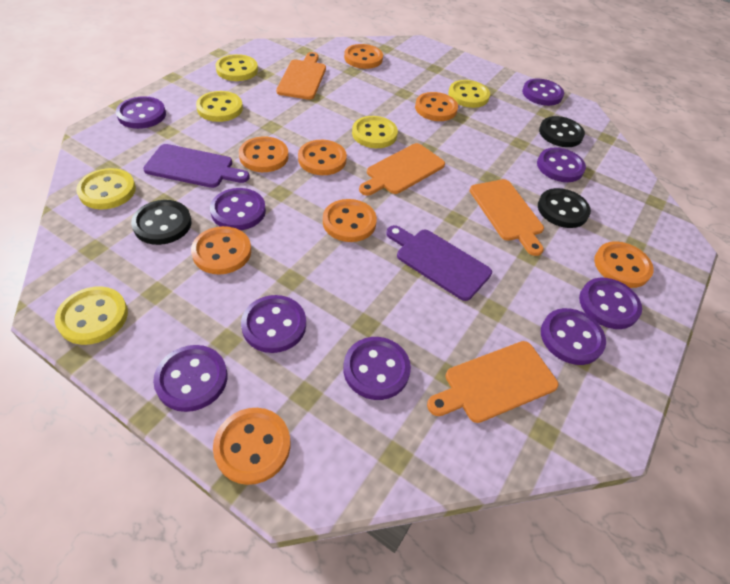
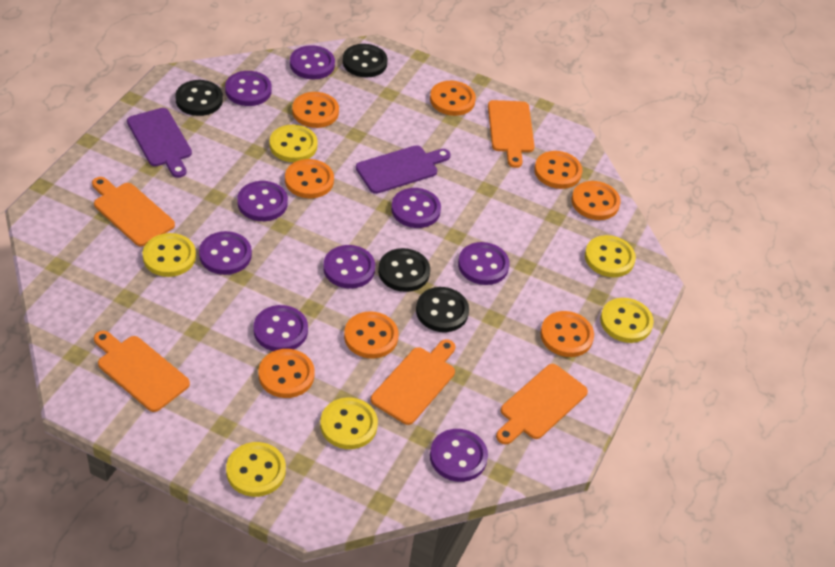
black button: [131,200,191,245] [538,188,591,228] [539,116,585,147] = 3 -> [175,80,223,116] [343,44,388,77] [378,248,430,292] [416,287,469,332] = 4
orange cutting board: [276,52,326,100] [359,143,445,196] [427,341,558,423] [470,179,544,256] = 4 -> [92,177,175,247] [94,331,190,412] [371,339,455,425] [488,100,535,168] [496,364,588,445] = 5

